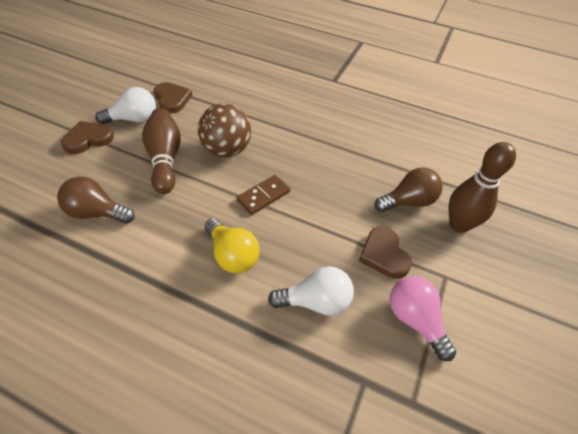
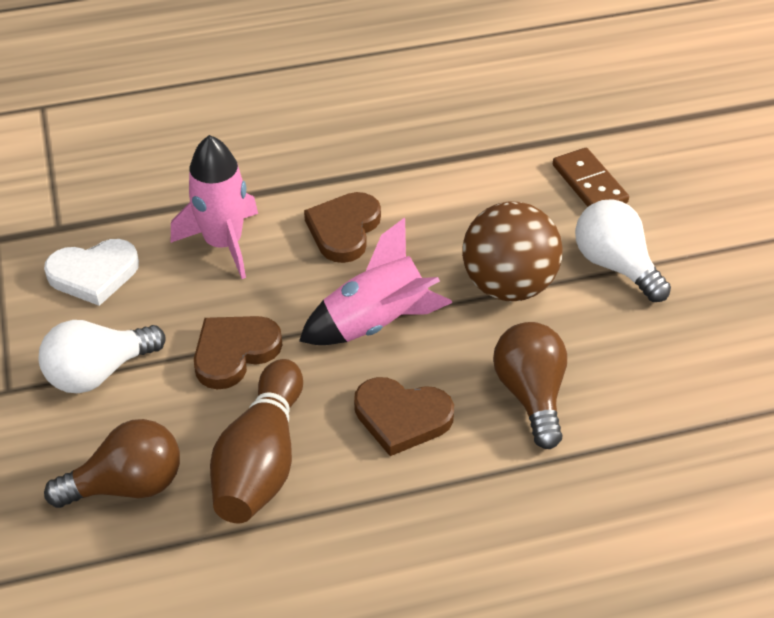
brown bowling pin: [142,108,181,194] [449,142,516,233] = 2 -> [210,359,303,523] = 1
pink light bulb: [390,276,456,361] = 1 -> none = 0
pink rocket: none = 0 -> [171,135,258,279] [299,218,453,345] = 2
white heart: none = 0 -> [44,239,139,306] = 1
yellow light bulb: [205,218,260,273] = 1 -> none = 0

